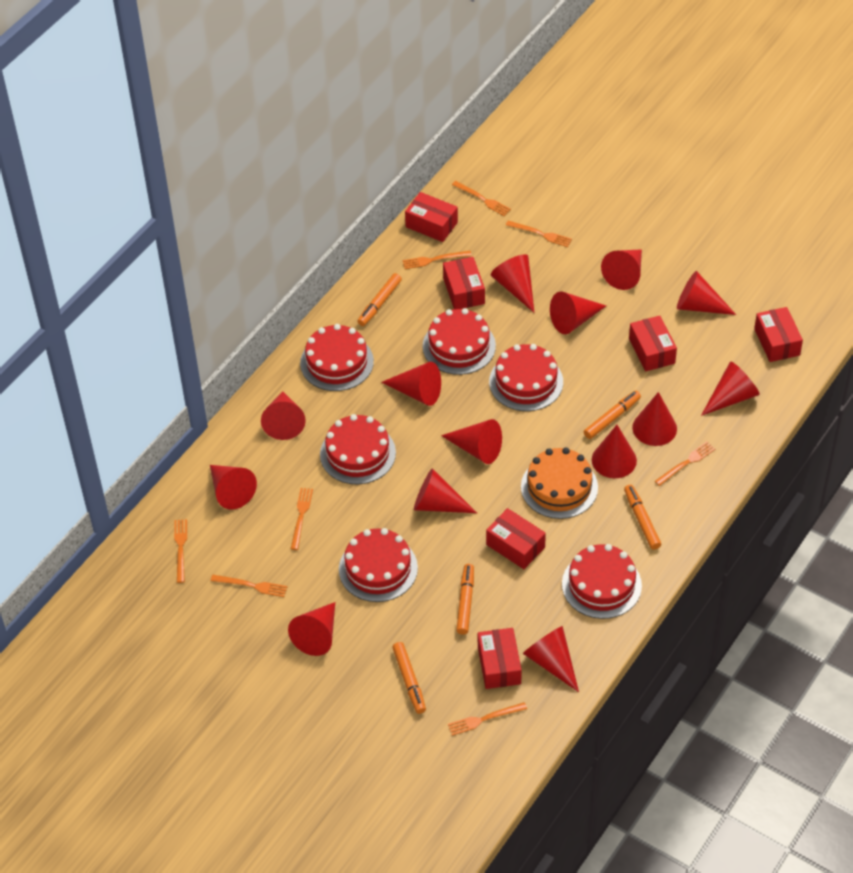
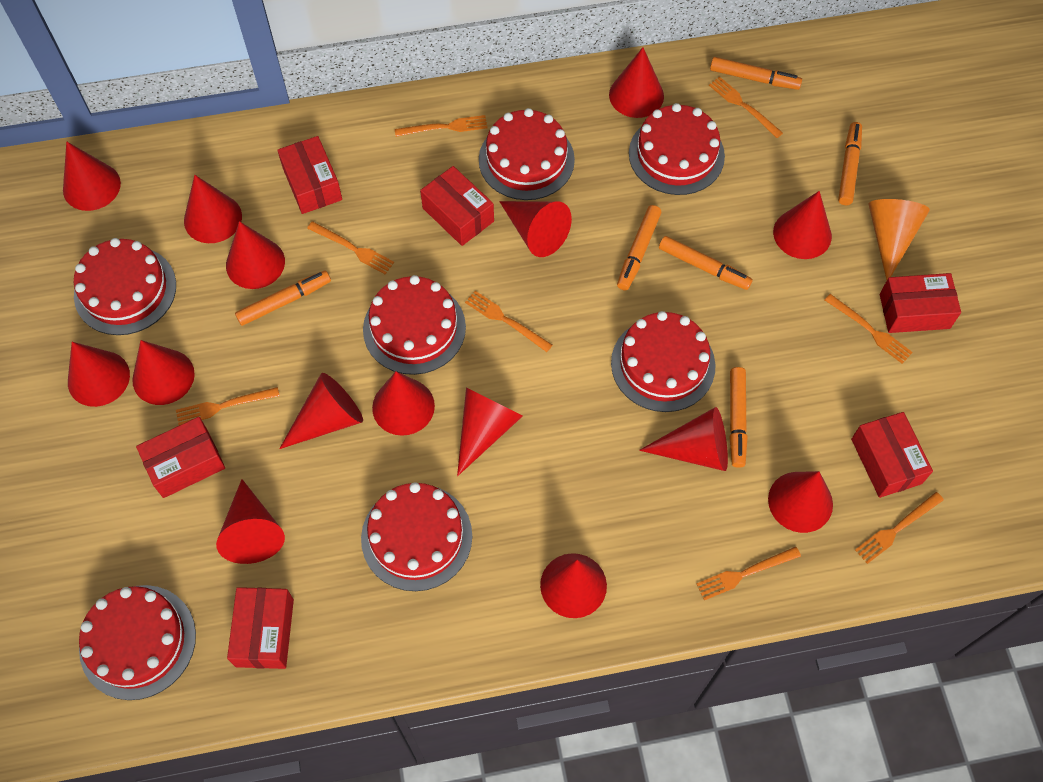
orange cake: [521,448,598,519] = 1 -> none = 0
orange cone: none = 0 -> [869,199,930,280] = 1
orange marker: [357,273,402,326] [392,642,426,714] [456,564,474,635] [584,391,641,439] [624,485,661,550] = 5 -> [235,271,331,326] [617,205,661,291] [659,236,753,290] [710,57,802,90] [729,367,748,468] [838,122,862,205] = 6
red cake: [300,324,374,391] [320,414,396,484] [339,528,418,602] [423,308,496,375] [489,344,563,411] [562,544,642,619] = 6 -> [74,238,176,335] [79,585,196,700] [361,482,472,591] [363,275,466,375] [479,108,575,200] [611,311,715,412] [629,103,725,195] = 7
red cone: [210,465,257,510] [261,391,306,440] [288,602,335,656] [381,362,441,406] [414,468,477,513] [441,419,502,464] [491,254,534,312] [523,626,579,692] [550,292,606,334] [592,425,637,478] [601,249,642,290] [632,392,677,446] [677,271,736,315] [701,361,760,416] = 14 -> [63,141,121,211] [68,342,130,407] [132,340,195,405] [184,175,242,243] [216,479,285,564] [226,221,285,289] [279,373,363,449] [372,371,435,436] [457,388,523,476] [499,201,572,257] [540,553,607,618] [609,47,664,118] [639,407,728,471] [768,471,833,533] [773,191,832,259] = 15

